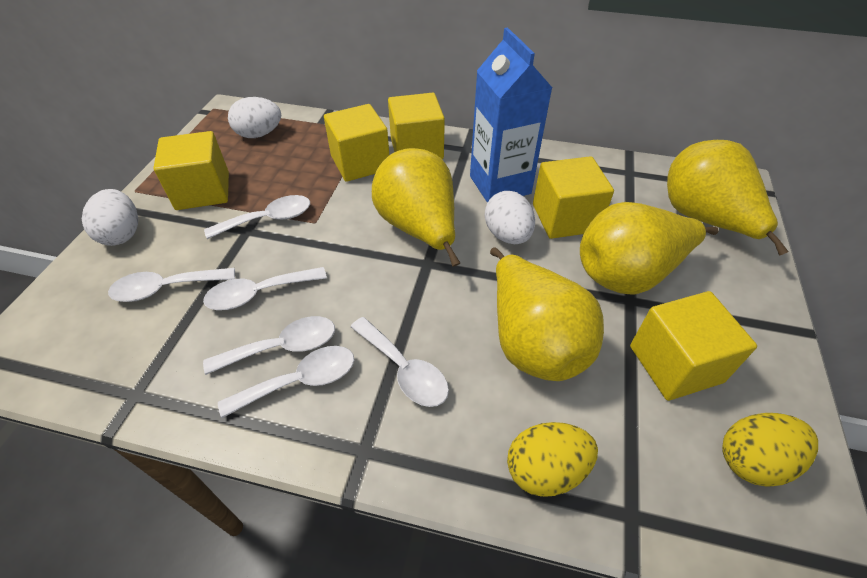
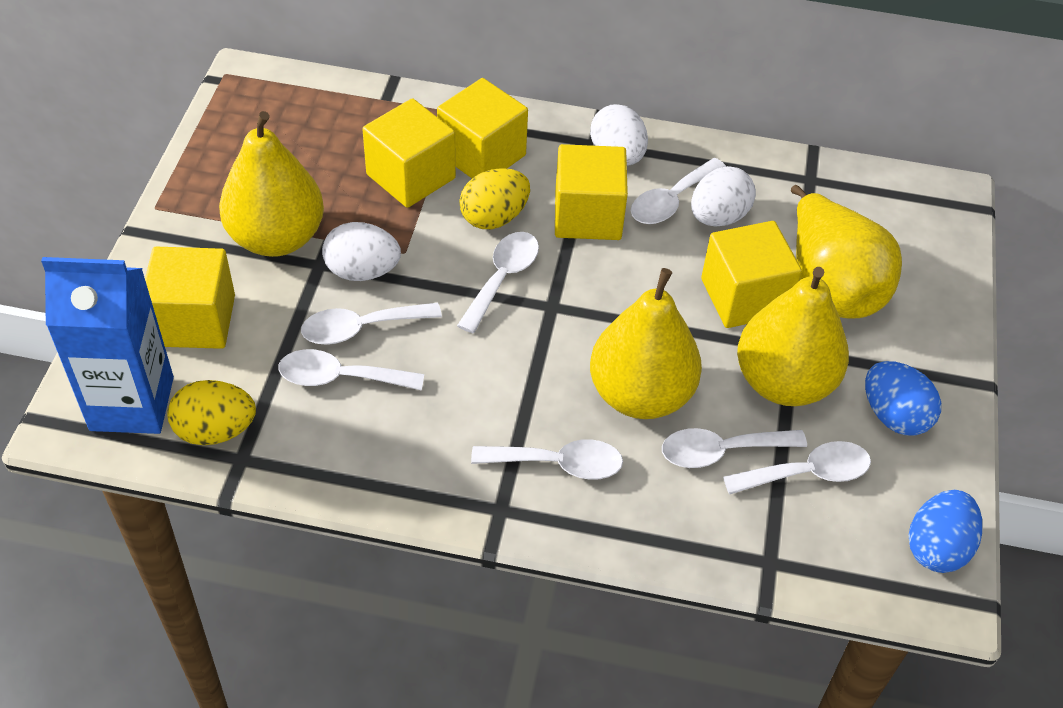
blue egg: none = 0 -> [865,361,941,436] [909,490,982,573] = 2
white spoon: [108,268,235,302] [203,267,327,310] [203,316,335,375] [204,195,310,239] [218,346,354,418] [351,317,449,407] = 6 -> [278,349,424,391] [301,303,442,345] [457,232,539,333] [471,439,623,480] [631,158,726,224] [662,428,807,468] [723,441,871,495] = 7

